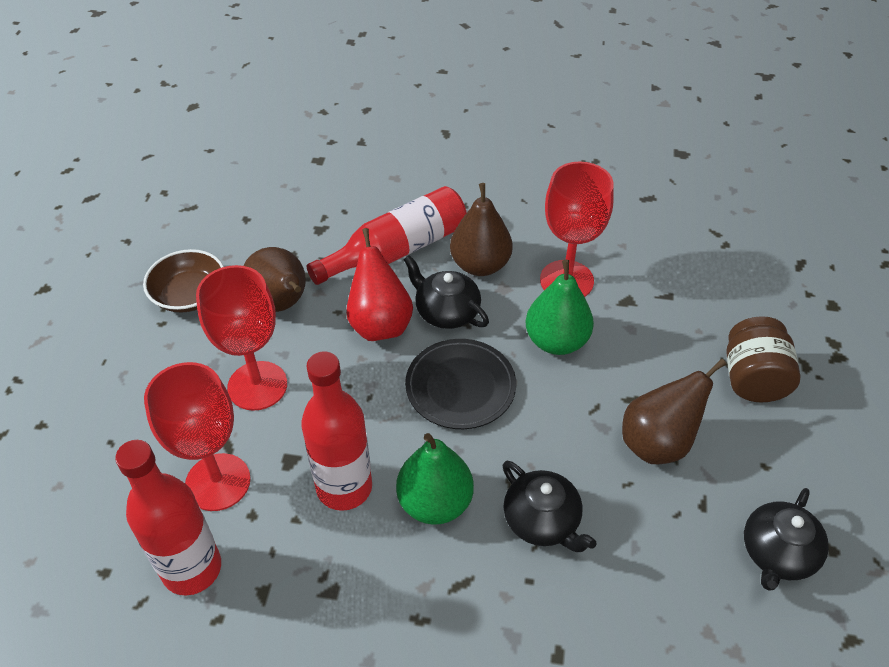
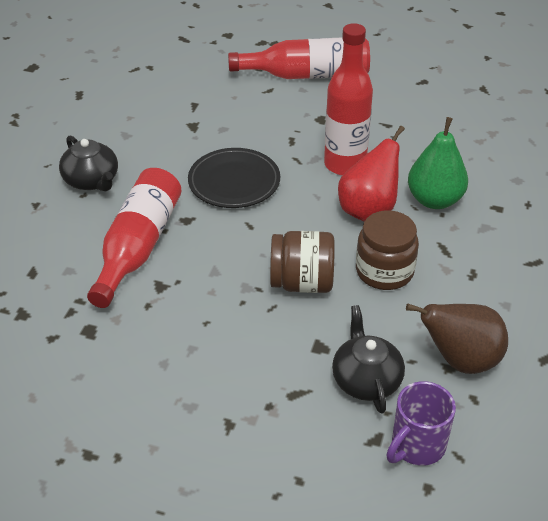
black teapot: [403,255,489,329] [502,460,596,552] [744,488,829,591] = 3 -> [59,135,118,191] [332,305,405,414] = 2
brown bowl: [143,249,224,312] = 1 -> none = 0
brown jar: [727,316,801,402] = 1 -> [270,231,335,293] [356,210,419,290] = 2
brown pear: [243,247,306,312] [450,183,513,276] [622,359,726,464] = 3 -> [406,304,508,374] = 1
green pear: [396,433,474,525] [526,260,594,355] = 2 -> [408,117,468,209] = 1
purple mug: none = 0 -> [386,381,456,466] = 1
red goblet: [144,362,251,511] [196,265,287,411] [540,162,614,297] = 3 -> none = 0

